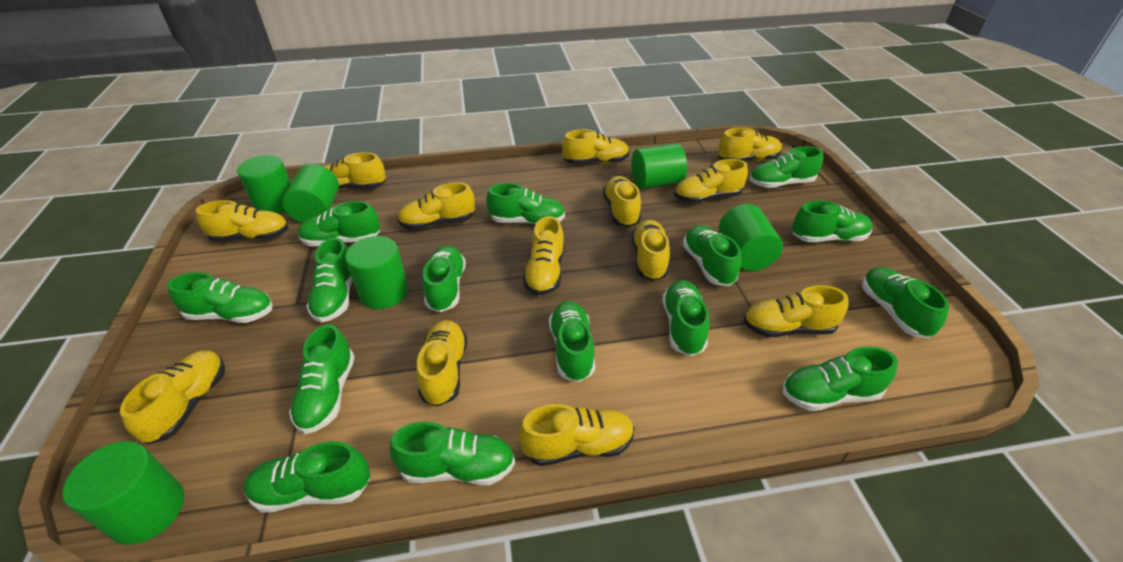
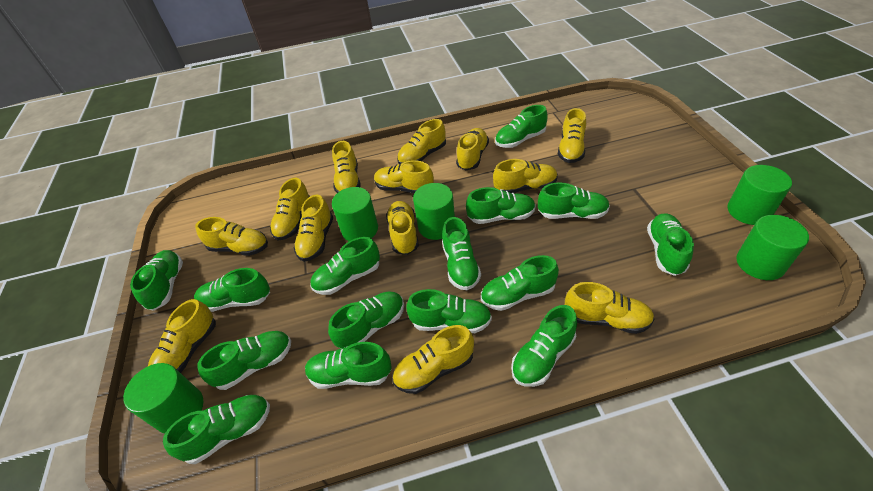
green cylinder: [62,441,184,545] [237,155,291,214] [282,164,339,223] [345,236,408,309] [631,143,687,189] [719,204,783,271] = 6 -> [123,363,203,433] [332,187,378,241] [413,183,455,240] [727,165,792,225] [736,215,809,280] = 5

